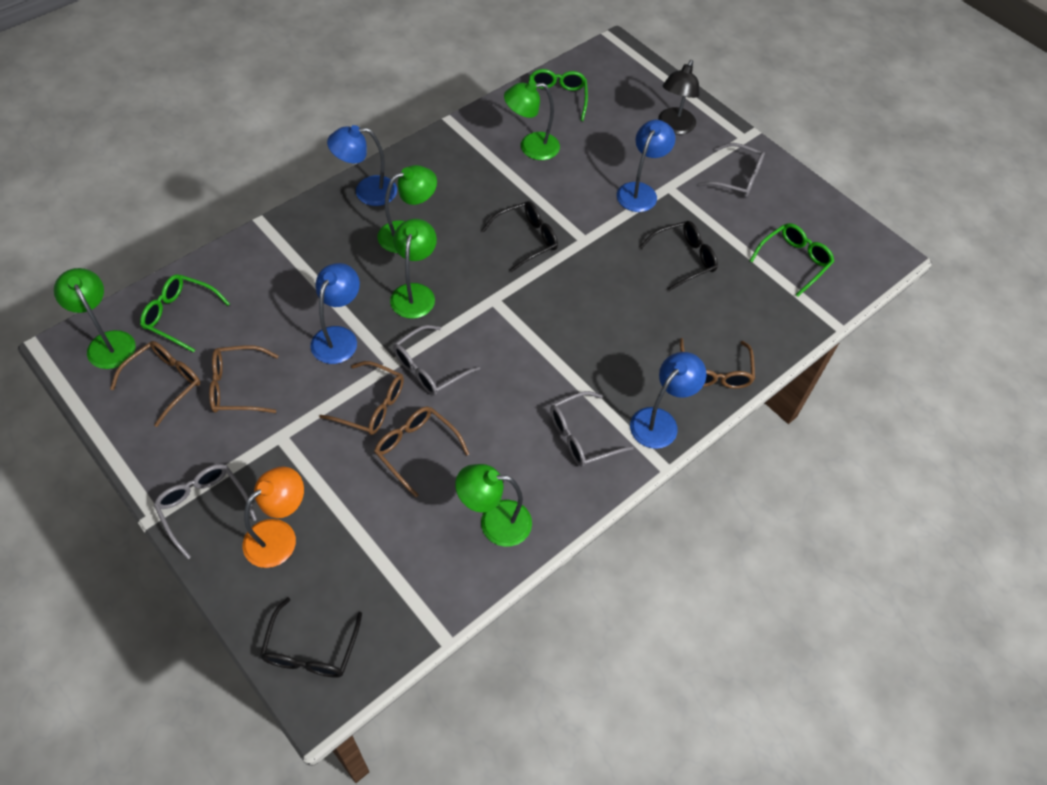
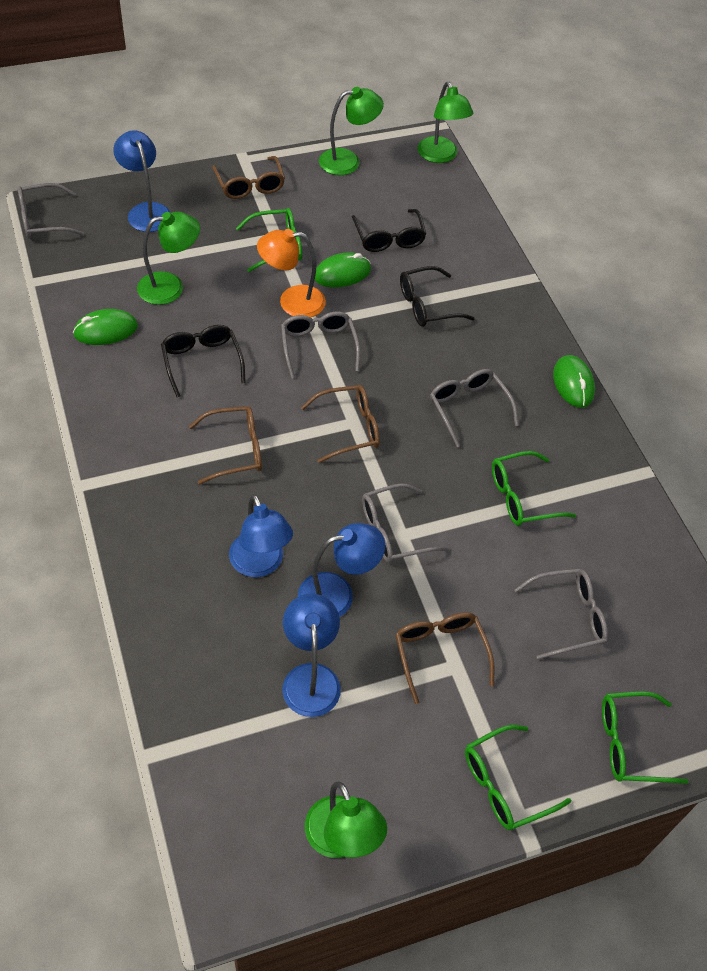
black lamp: [658,60,700,135] = 1 -> none = 0
brown glasses: [110,341,200,427] [209,345,278,413] [319,361,404,435] [374,406,469,497] [680,338,755,389] = 5 -> [189,406,262,485] [212,156,285,199] [301,385,380,463] [395,612,494,704] = 4
green glasses: [140,274,230,352] [529,69,588,121] [749,223,834,297] = 3 -> [236,208,302,272] [465,725,571,830] [492,451,576,526] [602,691,688,784] = 4
green lamp: [54,268,136,369] [378,165,437,253] [390,219,437,319] [455,464,532,547] [504,81,560,160] = 5 -> [137,212,200,305] [305,781,387,858] [319,87,384,175] [418,82,474,163] = 4
green mouse: none = 0 -> [73,309,138,345] [315,252,371,287] [553,355,595,408] = 3
grey glasses: [154,464,257,559] [393,325,480,395] [550,391,634,467] [698,143,765,198] = 4 -> [18,183,84,238] [281,312,360,378] [362,483,449,563] [430,369,519,447] [514,569,608,660] = 5

